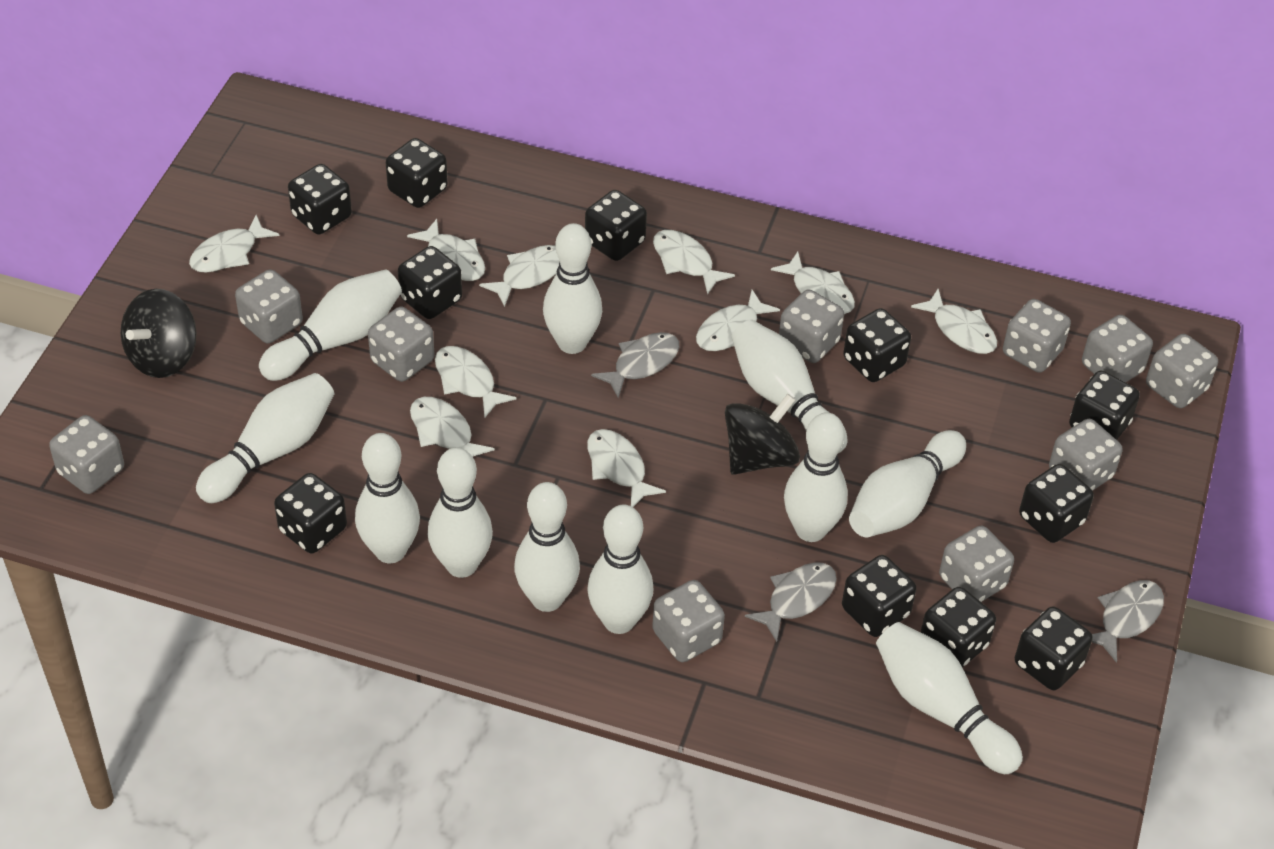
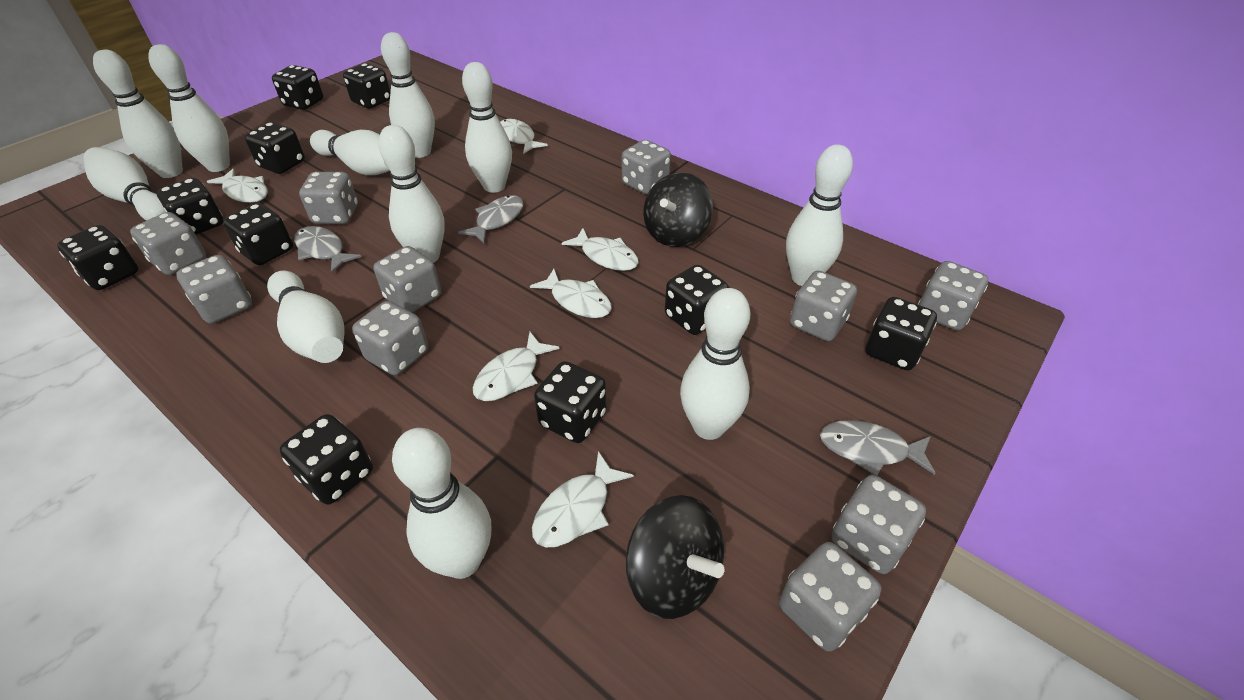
black dice: [274,473,347,554] [288,164,352,234] [386,138,448,208] [398,246,462,319] [585,190,647,261] [842,555,917,637] [843,308,911,382] [921,587,996,668] [1015,606,1093,690] [1019,464,1094,543] [1069,371,1140,440] = 11 -> [57,225,138,290] [157,178,223,235] [223,203,293,265] [245,122,305,174] [272,65,323,110] [280,414,373,505] [343,63,390,109] [534,361,607,443] [665,265,729,335] [865,297,937,370] = 10
white fish: [189,215,279,273] [407,219,485,281] [410,397,495,457] [435,346,516,419] [479,245,560,307] [587,429,666,507] [653,230,735,295] [696,290,780,351] [771,252,855,314] [911,289,997,354] = 10 -> [207,168,268,203] [473,332,559,401] [500,119,548,154] [530,269,612,318] [532,451,634,548] [561,228,639,271] = 6

